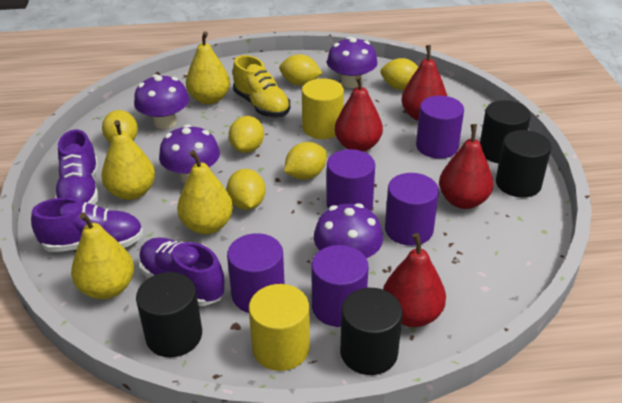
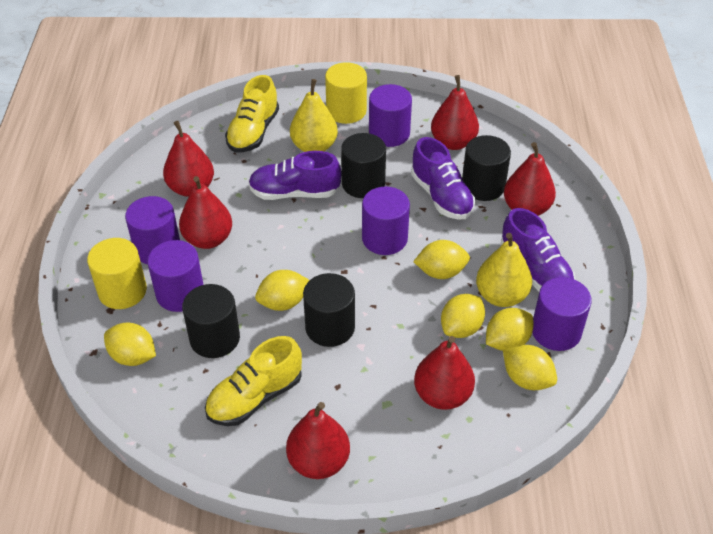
purple mushroom: [134,74,189,129] [159,124,220,183] [314,203,383,258] [327,37,378,88] = 4 -> none = 0
red pear: [335,75,383,152] [383,233,446,327] [401,45,447,121] [439,124,494,209] = 4 -> [163,121,214,197] [179,176,232,249] [286,402,350,479] [414,336,475,410] [431,75,479,150] [504,142,556,216] = 6
yellow pear: [71,212,134,299] [101,120,155,200] [177,150,233,234] [186,31,230,104] = 4 -> [290,79,338,152] [476,233,532,307] = 2
yellow shoe: [233,55,290,118] = 1 -> [205,336,302,426] [225,75,279,153] = 2

